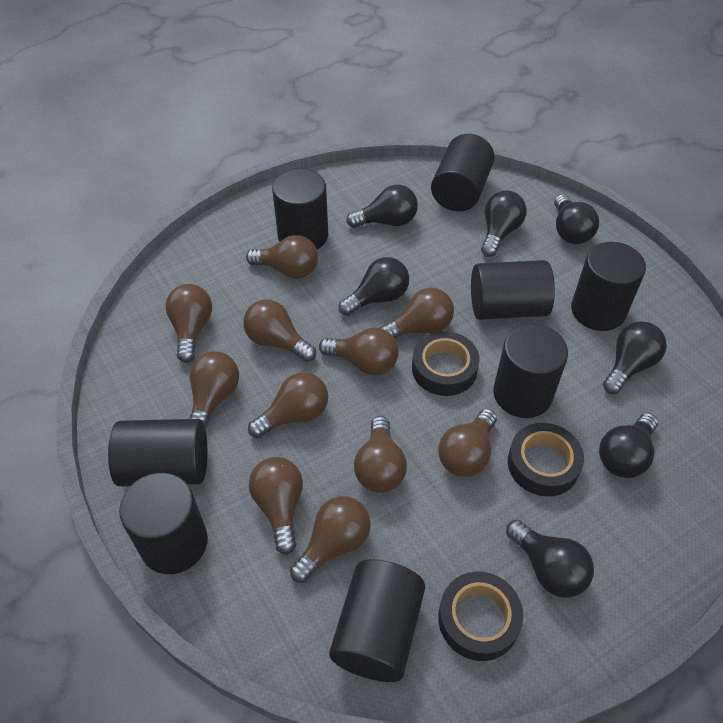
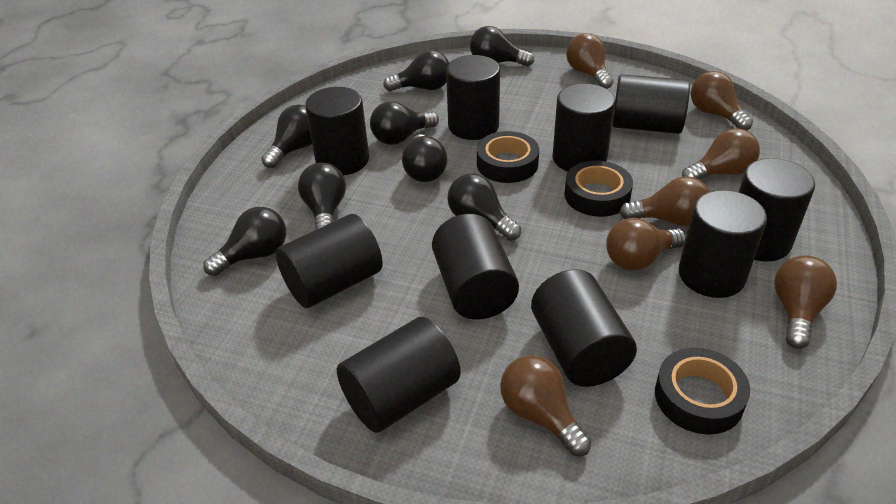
black cylinder: [108,419,207,487] [119,473,208,574] [272,169,328,249] [329,559,425,682] [431,134,495,211] [471,260,555,320] [493,324,568,418] [571,242,646,331] = 8 -> [276,214,383,308] [305,87,369,175] [337,317,461,433] [432,214,519,320] [446,55,500,140] [531,269,637,387] [553,84,615,171] [612,74,690,134] [679,190,767,298] [739,158,815,261] = 10
black light bulb: [339,257,409,316] [346,185,418,228] [481,191,526,257] [506,520,594,598] [554,194,599,244] [599,413,658,478] [603,322,667,394] = 7 -> [203,207,286,276] [261,105,312,168] [298,163,346,230] [370,101,439,145] [383,50,449,91] [402,134,448,182] [447,173,521,241] [470,26,534,66] = 8
brown light bulb: [165,284,212,363] [190,351,239,428] [243,300,316,362] [246,235,318,279] [248,372,328,438] [249,457,303,555] [290,496,371,583] [319,328,399,375] [354,416,407,493] [379,287,454,338] [438,409,497,477] = 11 -> [500,355,592,456] [566,33,614,89] [606,218,686,271] [620,176,710,226] [682,128,760,179] [691,71,753,130] [774,255,837,349] = 7

